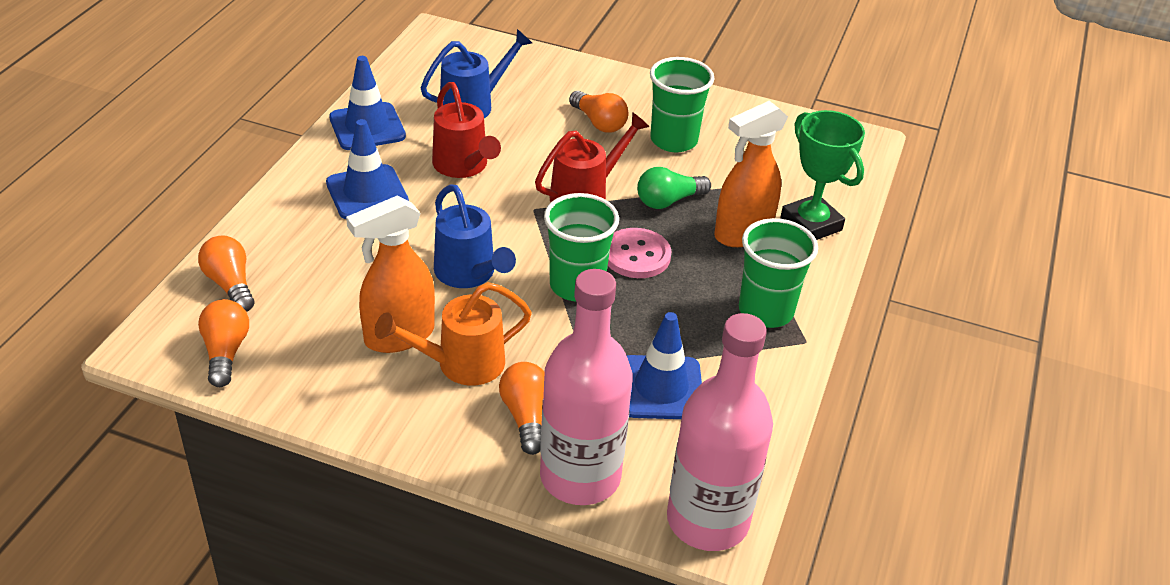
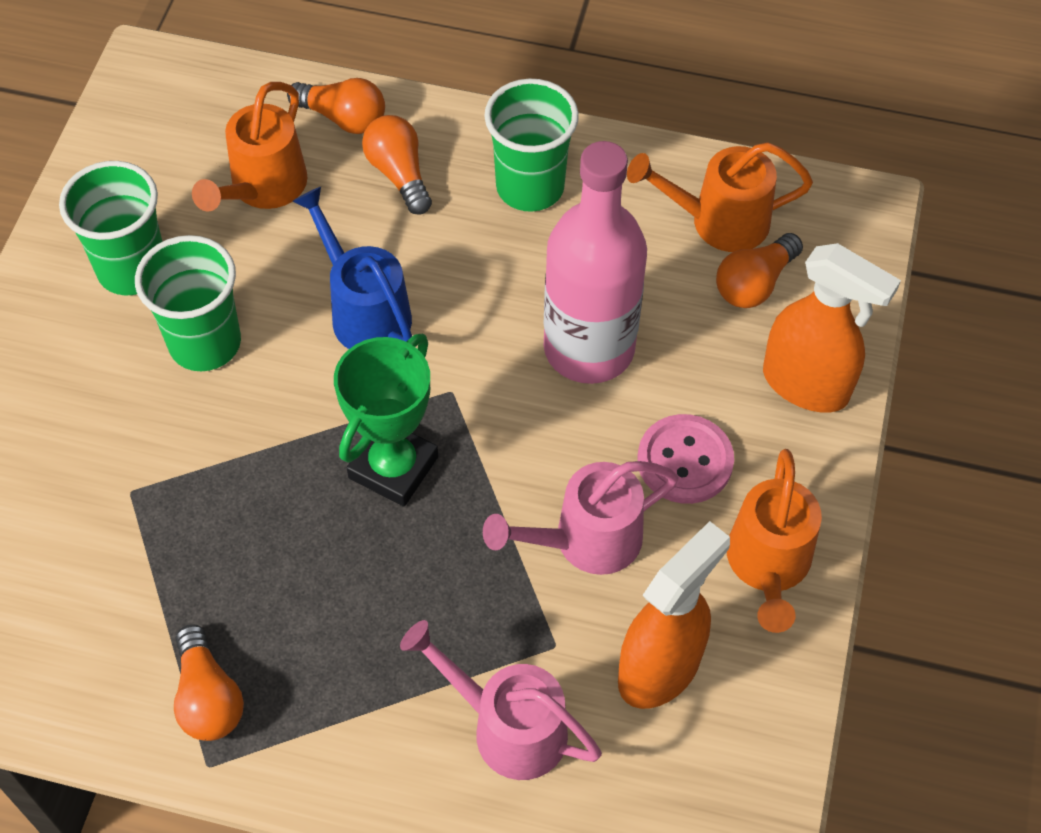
blue traffic cone: [326,119,409,219] [329,56,406,150] [627,312,702,419] = 3 -> none = 0
blue watering can: [421,29,532,118] [434,184,516,288] = 2 -> [293,187,412,349] = 1
green light bulb: [637,167,711,209] = 1 -> none = 0
orange watering can: [375,282,532,386] = 1 -> [192,82,308,211] [627,142,813,252] [727,449,822,633] = 3
pink bottle: [540,269,633,505] [667,313,773,551] = 2 -> [544,141,647,384] = 1
pink watering can: none = 0 -> [400,620,602,780] [483,461,679,575] = 2
red watering can: [432,82,501,178] [535,112,650,202] = 2 -> none = 0

